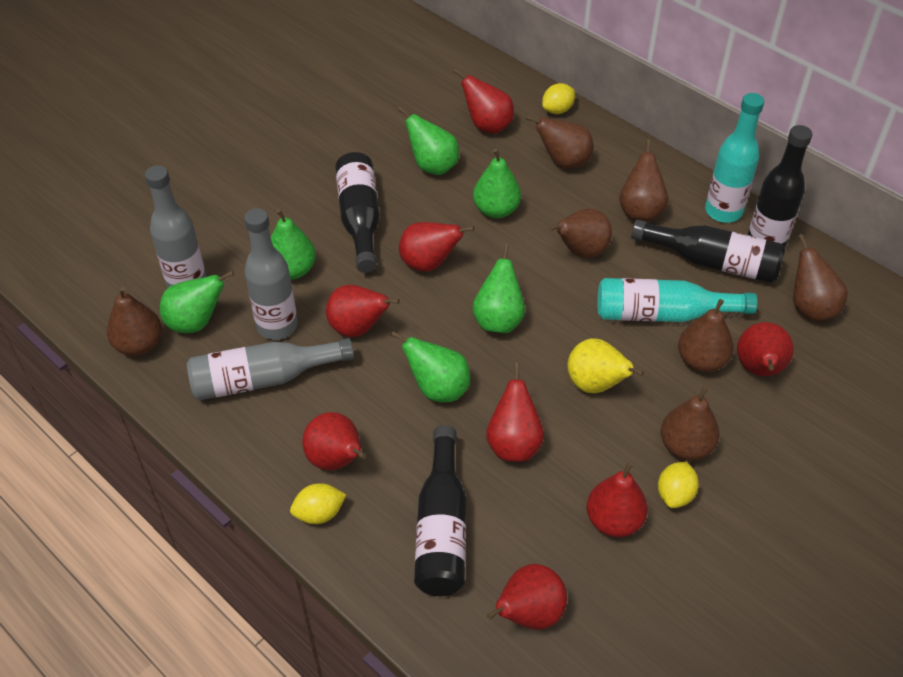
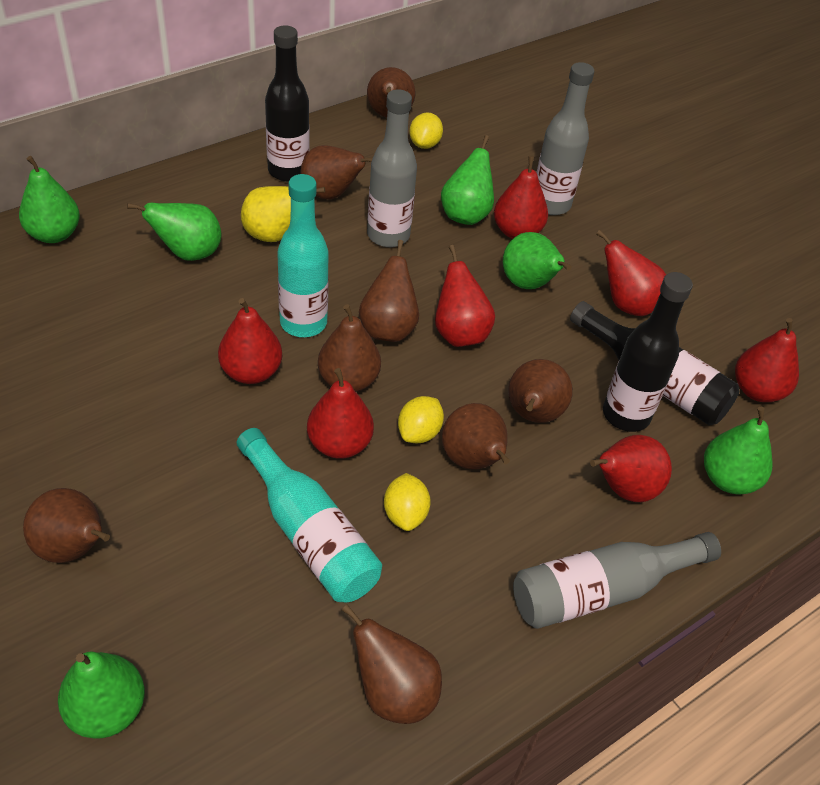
black bottle: [335,152,380,273] [414,425,466,596] [631,219,785,283] [748,125,812,247] = 4 -> [265,25,309,182] [570,301,739,425] [603,272,693,432] = 3
brown pear: [107,286,162,356] [526,115,594,169] [549,209,612,258] [619,139,668,221] [661,386,720,460] [678,299,734,372] [793,234,848,321] = 7 -> [23,488,110,563] [301,145,373,200] [318,304,381,392] [342,605,442,724] [359,240,419,342] [367,67,415,118] [442,403,510,469] [508,359,573,423] = 8
red pear: [302,412,366,470] [326,285,400,337] [399,222,474,272] [453,68,514,133] [486,363,544,461] [487,564,567,630] [586,462,648,537] [737,322,794,376] = 8 -> [218,298,282,384] [307,368,374,459] [435,245,495,347] [494,156,548,239] [590,435,672,502] [596,230,666,316] [735,318,799,402] = 7

